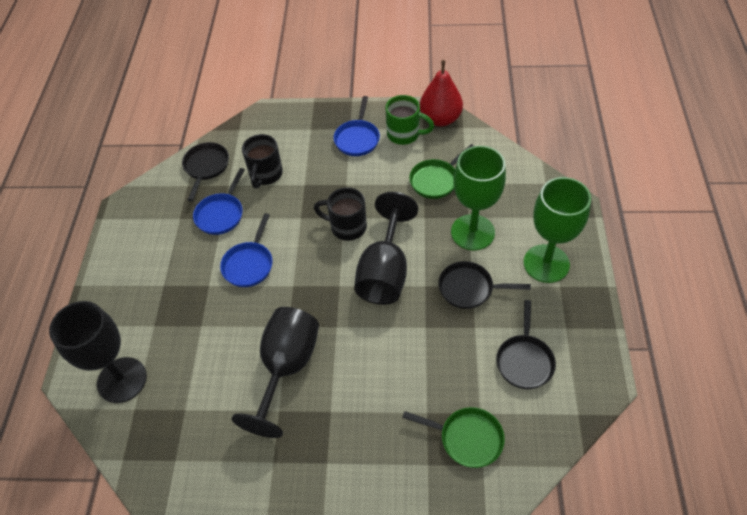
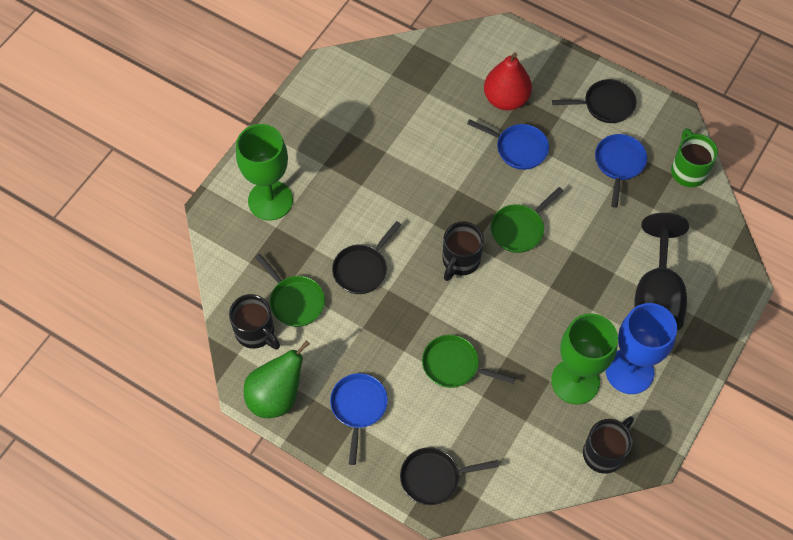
black goblet: [49,301,147,403] [232,307,319,438] [354,192,418,305] = 3 -> [634,213,689,330] = 1
black mug: [242,134,283,188] [314,187,367,241] = 2 -> [229,294,280,350] [442,221,484,281] [583,416,634,474] = 3
blue goblet: none = 0 -> [606,303,677,394] = 1
green pan: [402,407,505,468] [409,144,474,199] = 2 -> [255,254,325,327] [422,335,515,388] [491,187,563,253] = 3
green pear: none = 0 -> [244,340,310,418] = 1

